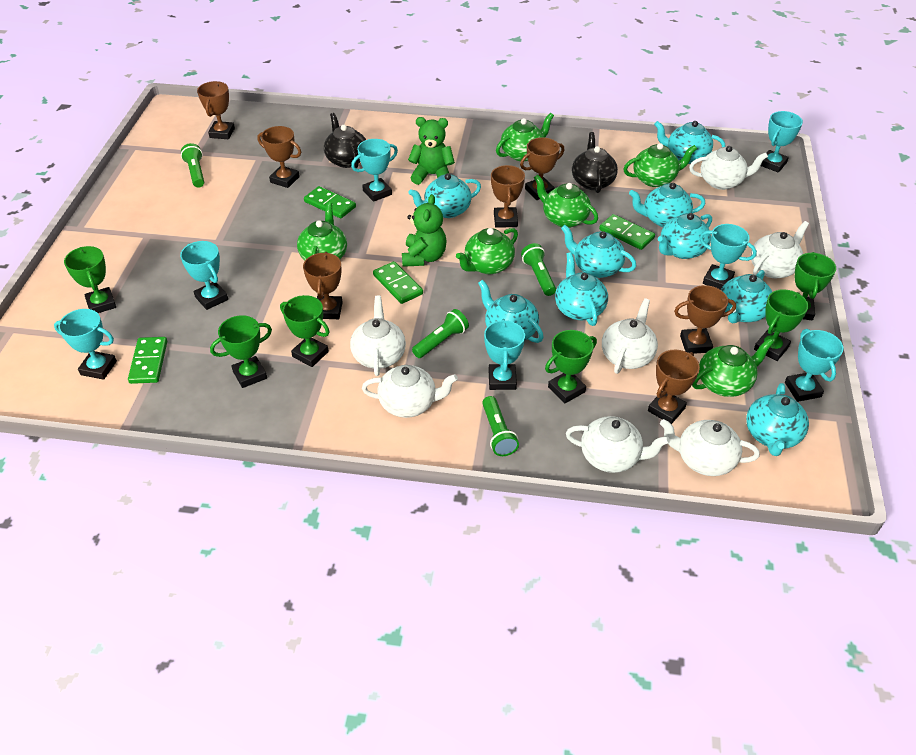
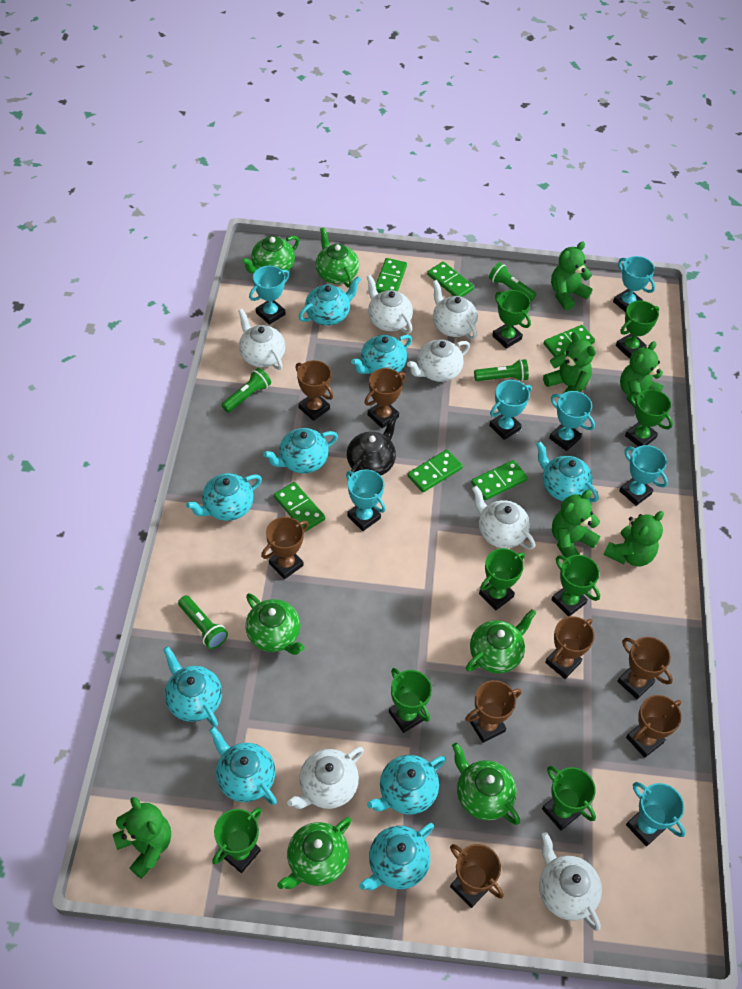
black teapot: [324,113,366,168] [572,132,618,193] = 2 -> [347,415,397,476] = 1
brown trophy: [197,81,235,139] [257,126,301,188] [303,252,343,319] [491,165,525,228] [520,137,564,200] [648,350,700,424] [674,285,736,354] = 7 -> [261,517,309,579] [295,360,333,421] [364,368,406,428] [450,844,504,908] [465,680,521,743] [545,616,595,679] [617,637,673,699] [626,695,682,758] = 8
green domino: [128,337,167,384] [304,186,356,218] [373,261,423,304] [599,214,655,250] = 4 -> [274,482,325,532] [376,258,407,293] [407,450,463,492] [427,262,474,297] [471,460,528,500] [544,325,595,357] = 6
green teddy bear: [402,194,446,267] [408,117,455,185] = 2 -> [113,797,171,879] [543,332,596,393] [551,242,593,310] [552,490,600,558] [603,511,664,566] [620,341,664,407] = 6
green trophy: [64,246,116,313] [210,315,272,388] [280,295,330,367] [545,330,597,403] [754,289,808,361] [795,252,836,320] = 6 -> [212,807,262,873] [389,668,432,733] [479,548,525,610] [492,290,531,349] [542,766,596,831] [551,555,600,617] [616,301,659,359] [625,389,673,447] = 8

